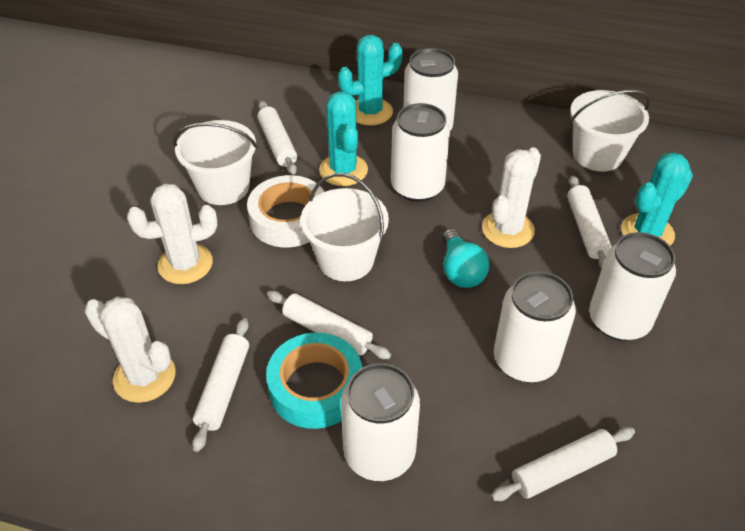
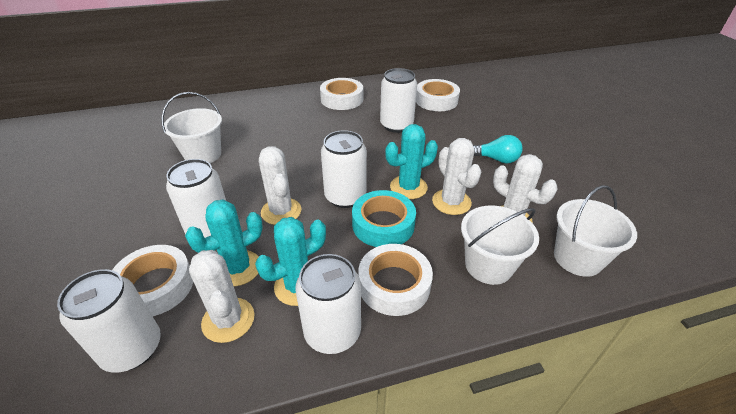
white cactus: [85,297,176,403] [127,184,218,284] [482,148,541,248] = 3 -> [189,250,255,343] [259,146,301,225] [432,138,482,215] [493,154,558,223] = 4
white rolling pin: [192,318,249,452] [257,101,297,175] [267,291,391,359] [491,427,635,501] [567,176,611,269] = 5 -> none = 0
white tape: [247,175,324,247] = 1 -> [112,245,193,316] [320,78,363,110] [358,244,433,316] [416,79,460,111] = 4

